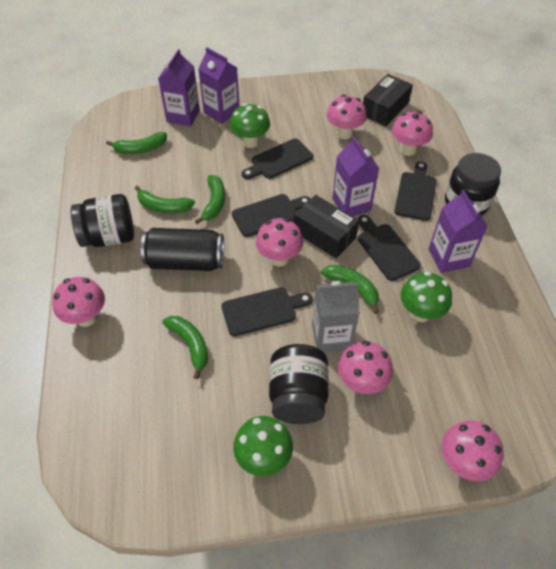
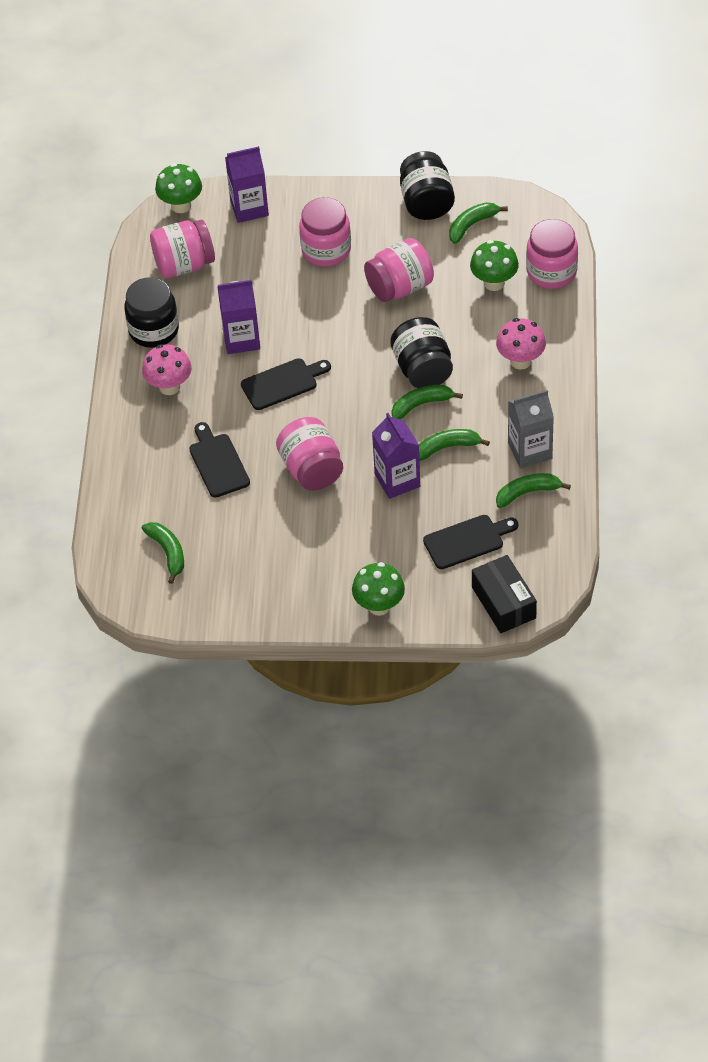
black box: [294,195,359,258] [363,74,413,126] = 2 -> [472,555,537,633] = 1
black can: [141,228,224,271] = 1 -> none = 0
black cutting board: [222,287,313,336] [232,194,310,237] [242,139,313,179] [358,215,421,281] [394,161,437,221] = 5 -> [189,422,250,498] [241,358,331,410] [423,515,518,569] = 3
pink jar: none = 0 -> [150,220,215,278] [276,417,343,491] [299,197,351,267] [364,238,434,302] [526,219,578,289] = 5
pink mushroom: [52,277,105,327] [256,218,303,266] [326,95,367,139] [338,341,393,394] [391,111,433,156] [441,420,504,481] = 6 -> [142,344,192,395] [496,318,546,369] = 2
purple carton: [158,49,200,127] [198,47,240,124] [332,137,379,216] [429,190,488,273] = 4 -> [218,280,260,354] [225,146,269,223] [372,413,420,499] = 3

